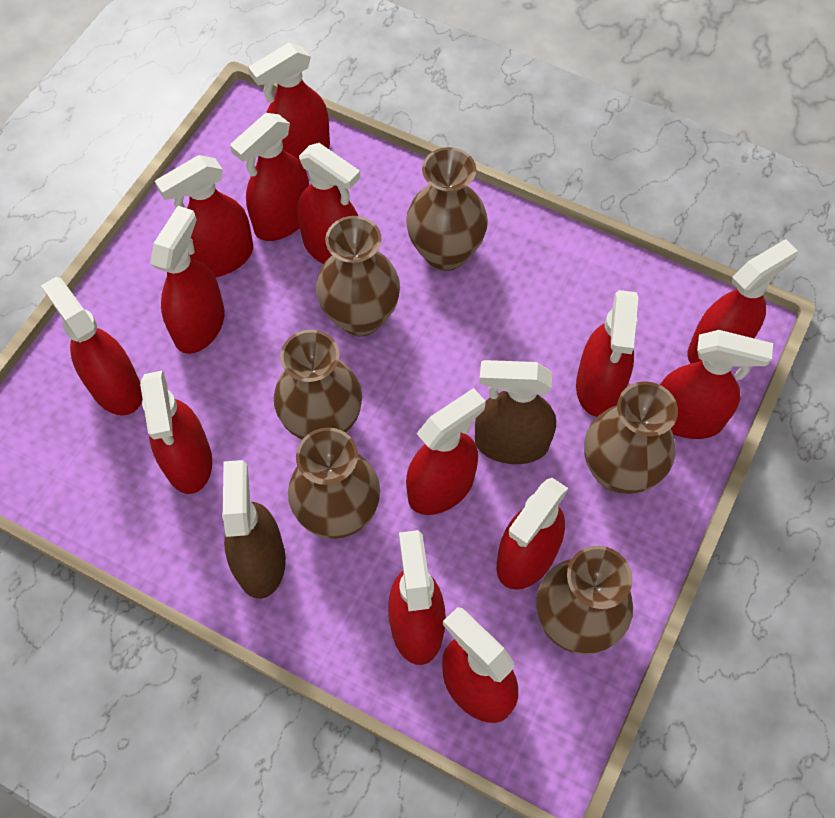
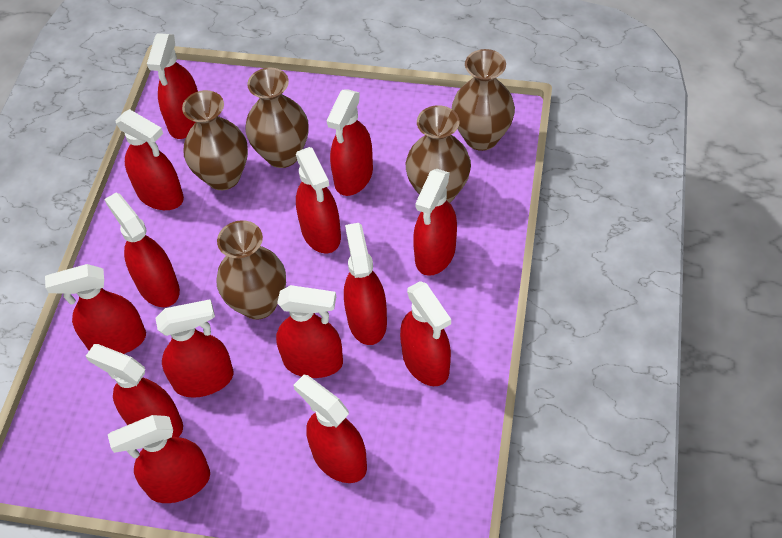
brown spray bottle: [222,460,286,599] [475,360,556,464] = 2 -> none = 0
brown vase: [274,329,362,439] [288,427,380,539] [316,216,400,336] [406,147,488,271] [536,546,633,654] [584,381,678,494] = 6 -> [182,90,248,190] [216,220,286,320] [245,67,309,168] [406,105,471,203] [452,49,515,151] = 5

